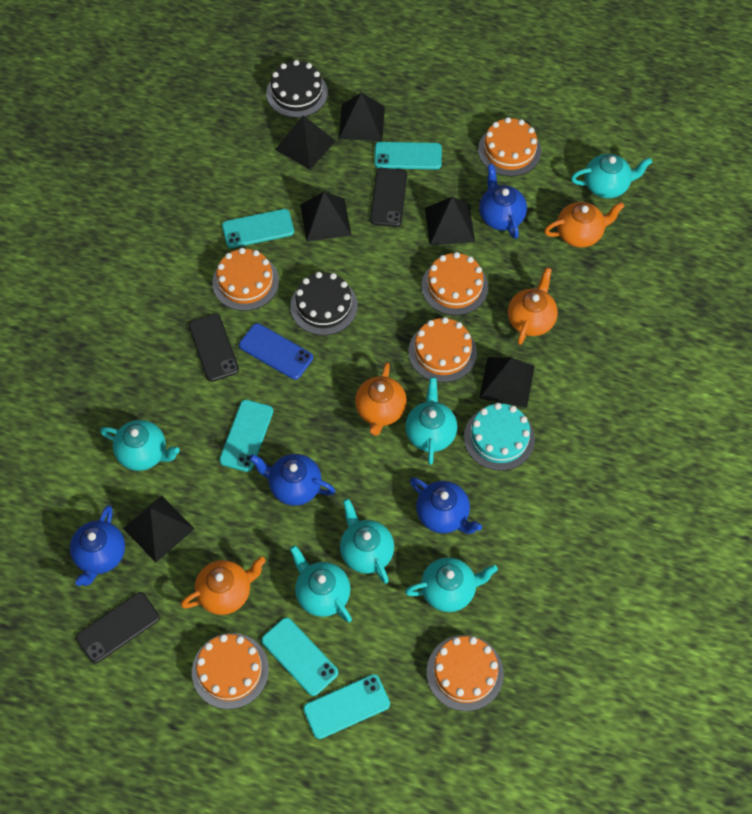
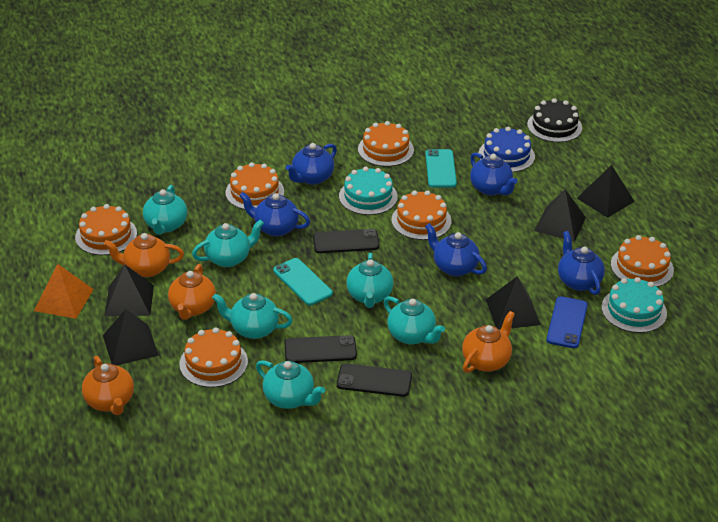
black cake: [266,60,328,118] [290,272,358,335] = 2 -> [527,98,582,142] = 1
black pyramid: [123,495,194,562] [275,115,336,170] [300,192,352,242] [339,92,385,141] [425,197,475,246] [479,357,535,408] = 6 -> [103,309,159,365] [105,264,154,316] [486,276,541,330] [534,189,586,242] [577,165,635,218] = 5
blue cake: none = 0 -> [479,127,535,172] = 1
blue teapot: [70,505,125,586] [249,454,335,506] [410,477,482,534] [479,164,527,239] = 4 -> [239,192,310,236] [286,143,337,185] [425,223,487,276] [470,152,518,196] [558,231,605,295] = 5
orange pyramid: none = 0 -> [34,264,94,319] = 1
turquoise cake: [464,403,535,471] = 1 -> [339,167,398,215] [601,277,667,333] = 2
turquoise phone: [219,399,273,472] [222,209,294,248] [261,617,338,696] [303,674,390,739] [374,142,442,169] = 5 -> [273,258,333,306] [425,149,457,188] = 2

